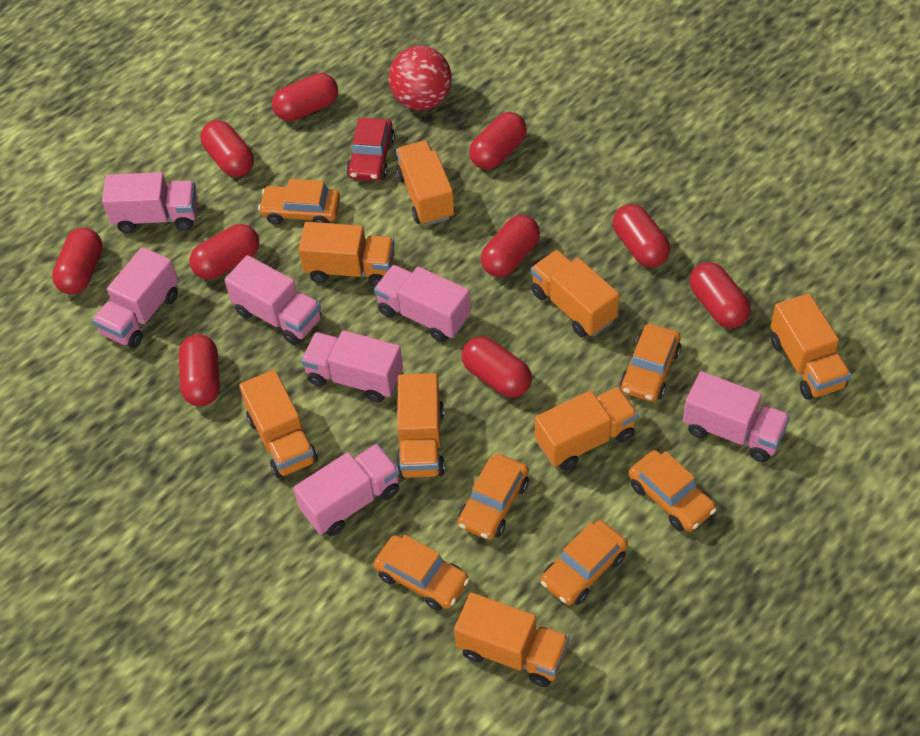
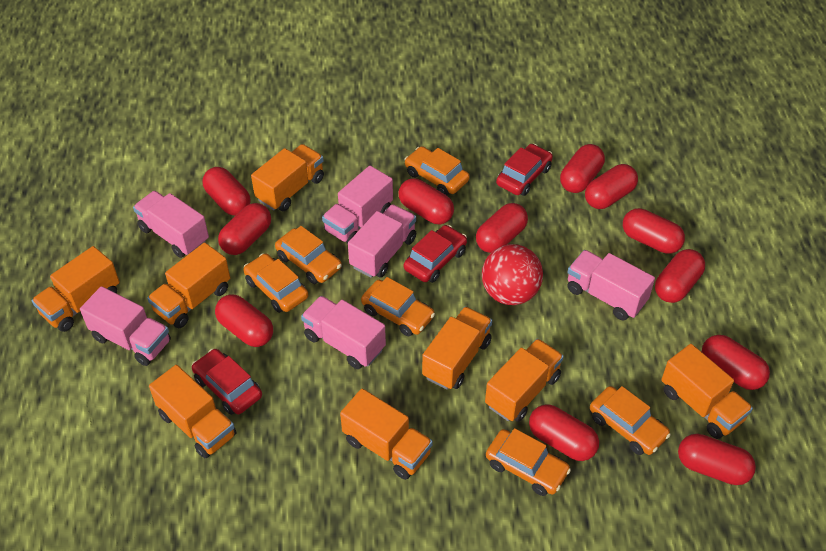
pink truck: [93,247,179,348] [102,172,198,233] [225,255,322,345] [293,444,400,536] [301,330,403,403] [374,265,471,342] [683,371,790,462] = 7 -> [80,286,171,366] [133,191,209,258] [301,296,386,369] [322,166,393,244] [348,204,416,278] [567,250,655,320] = 6
red capsule: [52,228,103,294] [179,334,220,406] [189,224,260,279] [200,120,254,177] [272,73,338,121] [462,336,532,398] [469,112,527,170] [481,215,540,277] [613,204,670,267] [689,262,751,328] = 10 -> [202,167,250,216] [215,294,273,347] [218,203,271,255] [398,178,454,224] [476,203,528,253] [529,404,599,461] [560,144,605,193] [585,164,638,209] [623,208,685,254] [655,249,705,303] [678,434,756,485] [702,335,770,390] = 12
red car: [347,118,395,181] = 1 -> [192,349,262,415] [404,225,467,283] [496,144,553,196] = 3

